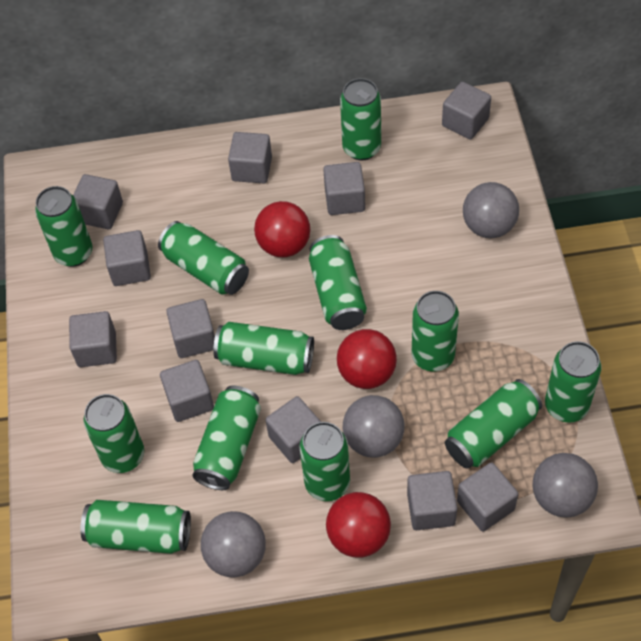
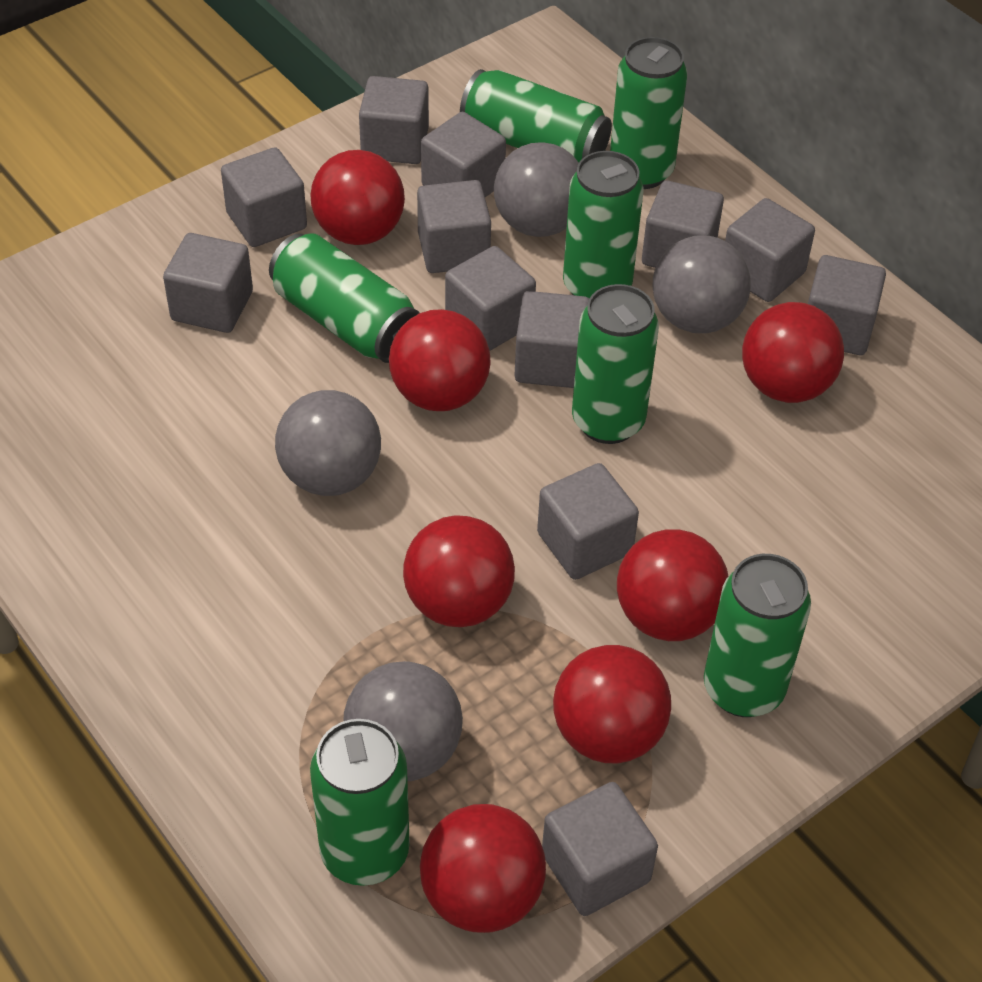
green can: [35,186,92,267] [80,500,191,554] [83,394,144,473] [158,221,249,295] [192,386,261,490] [213,322,314,375] [299,422,350,501] [309,235,367,330] [340,78,381,161] [412,291,459,372] [445,379,542,469] [545,341,601,423] = 12 -> [269,233,419,363] [310,719,410,886] [460,69,612,162] [563,151,643,299] [572,284,659,444] [610,37,687,189] [704,554,811,717] = 7
grey cube: [69,311,117,367] [73,174,123,229] [103,230,151,286] [160,360,214,422] [166,299,215,358] [228,132,272,183] [266,396,321,463] [323,162,365,215] [407,471,457,530] [442,82,491,140] [457,462,518,532] = 11 -> [163,233,253,333] [221,147,307,247] [359,76,429,164] [417,180,491,273] [421,112,506,197] [445,246,536,351] [514,291,589,388] [537,463,639,580] [542,782,658,916] [642,180,724,268] [725,198,815,302] [808,255,886,355] = 12
red ball: [254,201,310,257] [326,492,391,558] [337,329,397,389] = 3 -> [310,150,405,245] [389,309,491,411] [403,515,515,627] [420,804,546,933] [553,645,671,763] [617,529,728,641] [742,302,844,403] = 7

